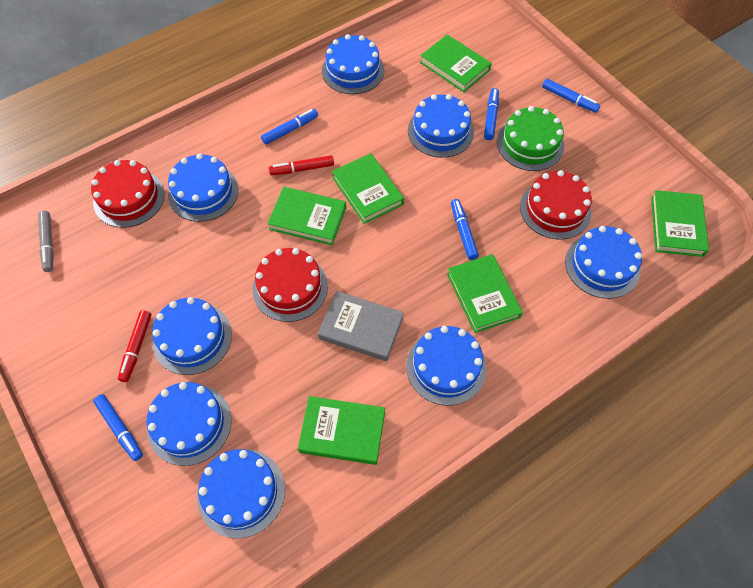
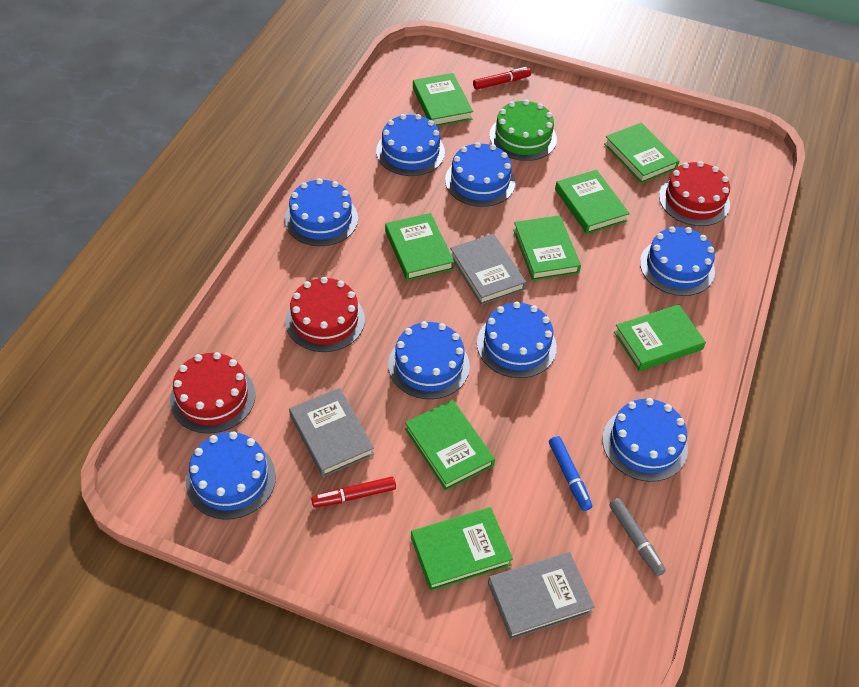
blue marker: [93,394,143,461] [261,109,318,145] [451,199,479,260] [484,88,499,140] [542,79,601,113] = 5 -> [549,436,592,511] = 1
green book: [267,187,346,245] [298,396,385,465] [332,153,404,224] [420,34,492,92] [447,254,523,333] [651,190,709,257] = 6 -> [385,213,454,281] [405,400,495,491] [411,507,513,591] [413,73,473,126] [513,215,581,280] [555,170,630,234] [604,123,679,183] [614,304,706,371] = 8
grey book: [318,291,404,361] = 1 -> [289,388,374,477] [450,234,526,305] [488,552,595,639] = 3

